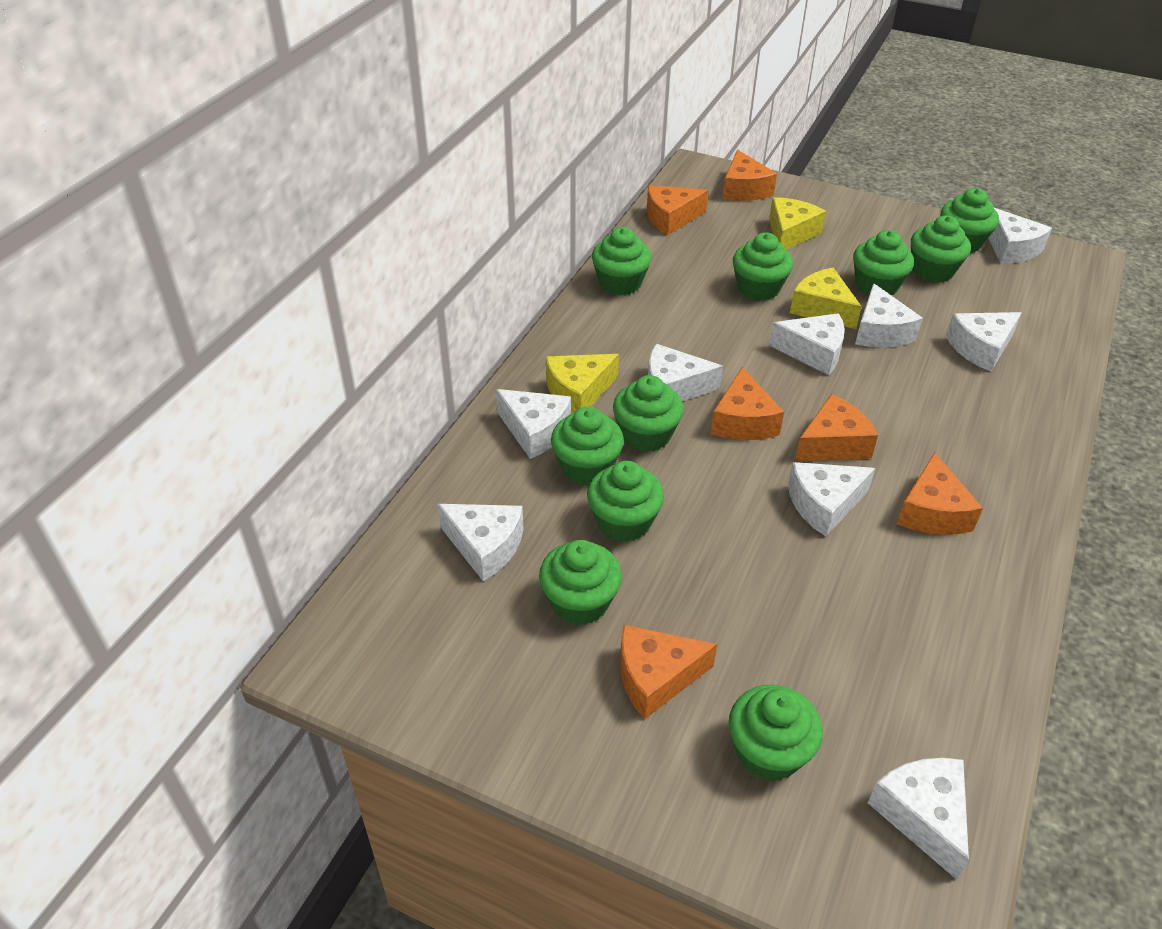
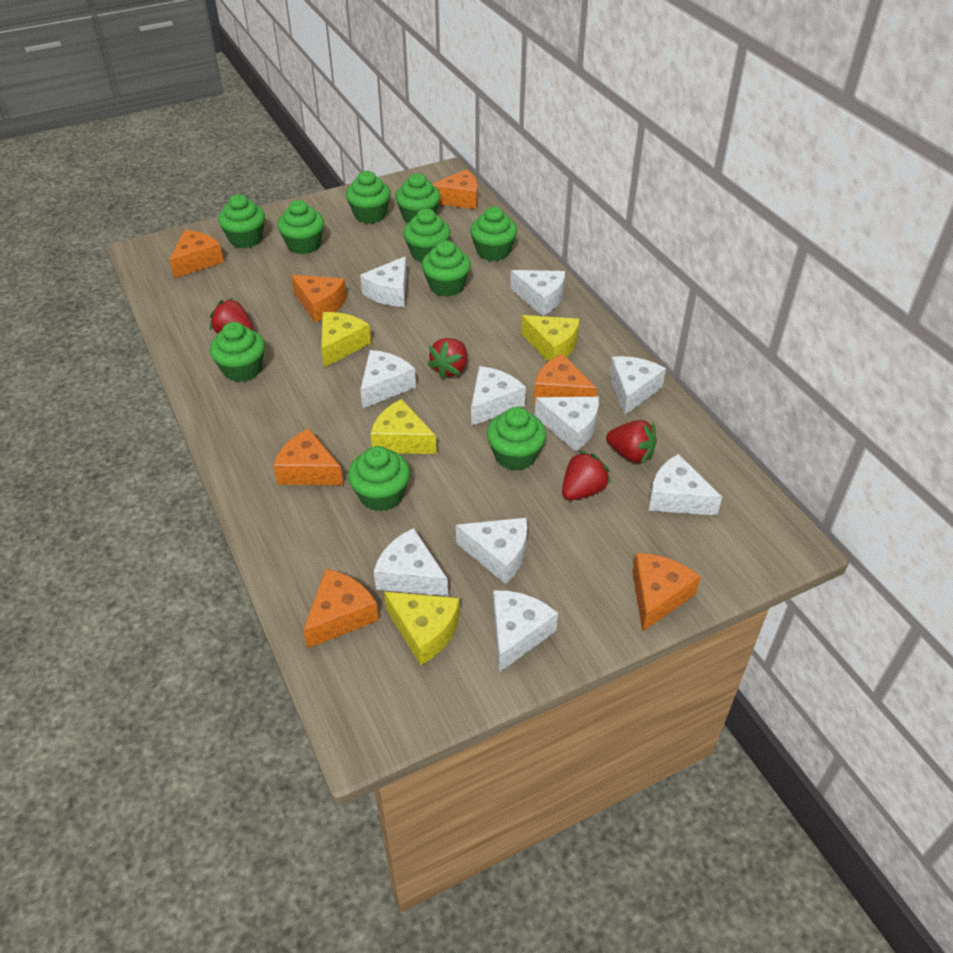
orange cheese: [620,625,717,719] [647,185,708,235] [711,367,784,440] [722,150,777,201] [795,394,878,461] [897,452,983,535] = 6 -> [169,230,224,278] [273,428,344,485] [291,275,347,322] [303,569,379,648] [432,169,478,209] [534,354,597,403] [632,553,701,632] = 7
red strawberry: none = 0 -> [210,298,254,334] [427,338,467,379] [562,450,611,500] [606,420,657,464] = 4
white cheese: [437,504,523,581] [496,389,571,459] [648,344,723,401] [769,313,845,375] [788,462,875,536] [855,283,923,348] [868,758,969,880] [946,312,1022,372] [989,207,1052,264] = 9 -> [360,256,407,307] [360,350,416,408] [374,528,448,597] [456,518,527,584] [471,366,526,426] [493,590,558,673] [510,270,565,316] [535,397,599,452] [609,356,666,416] [648,454,722,516] = 10
yellow cheese: [546,354,619,414] [769,197,826,250] [790,268,862,329] = 3 -> [321,312,371,367] [371,399,437,454] [384,591,460,665] [521,315,580,362] = 4

